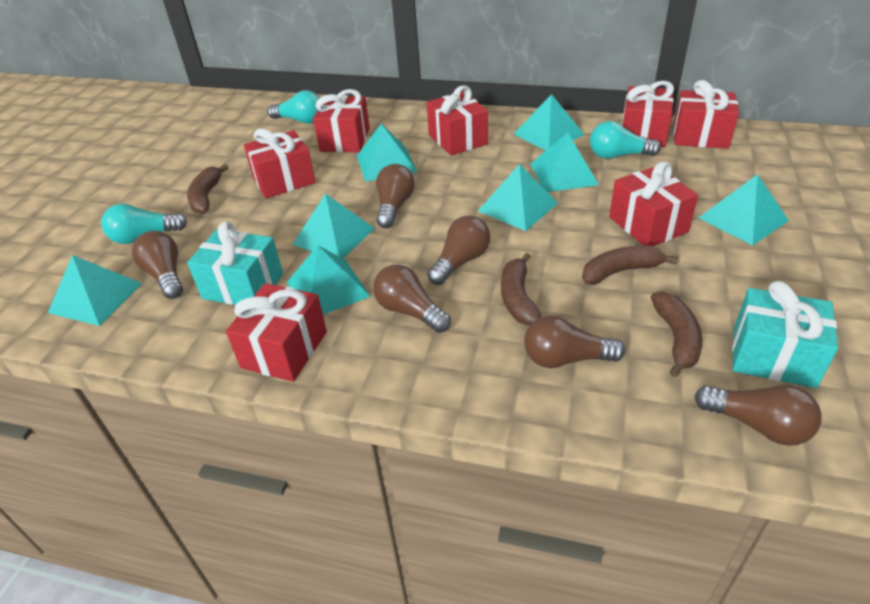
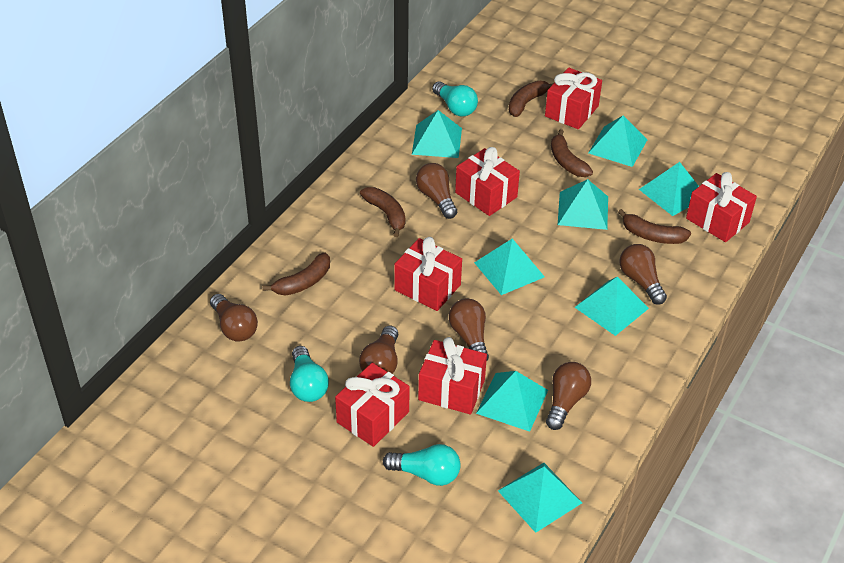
brown banana: [187,164,229,214] [501,253,542,326] [582,246,678,285] [651,292,703,377] = 4 -> [262,253,330,296] [360,187,406,237] [508,81,554,117] [551,129,593,177] [618,209,691,244] = 5
red gift: [226,283,327,382] [244,128,316,199] [313,89,370,152] [427,85,488,156] [609,161,698,246] [622,81,674,147] [674,80,739,149] = 7 -> [335,363,410,447] [394,237,462,311] [418,337,487,414] [455,147,520,216] [545,68,602,129] [686,172,757,242] = 6
turquoise gift: [187,221,283,305] [732,281,838,388] = 2 -> none = 0

